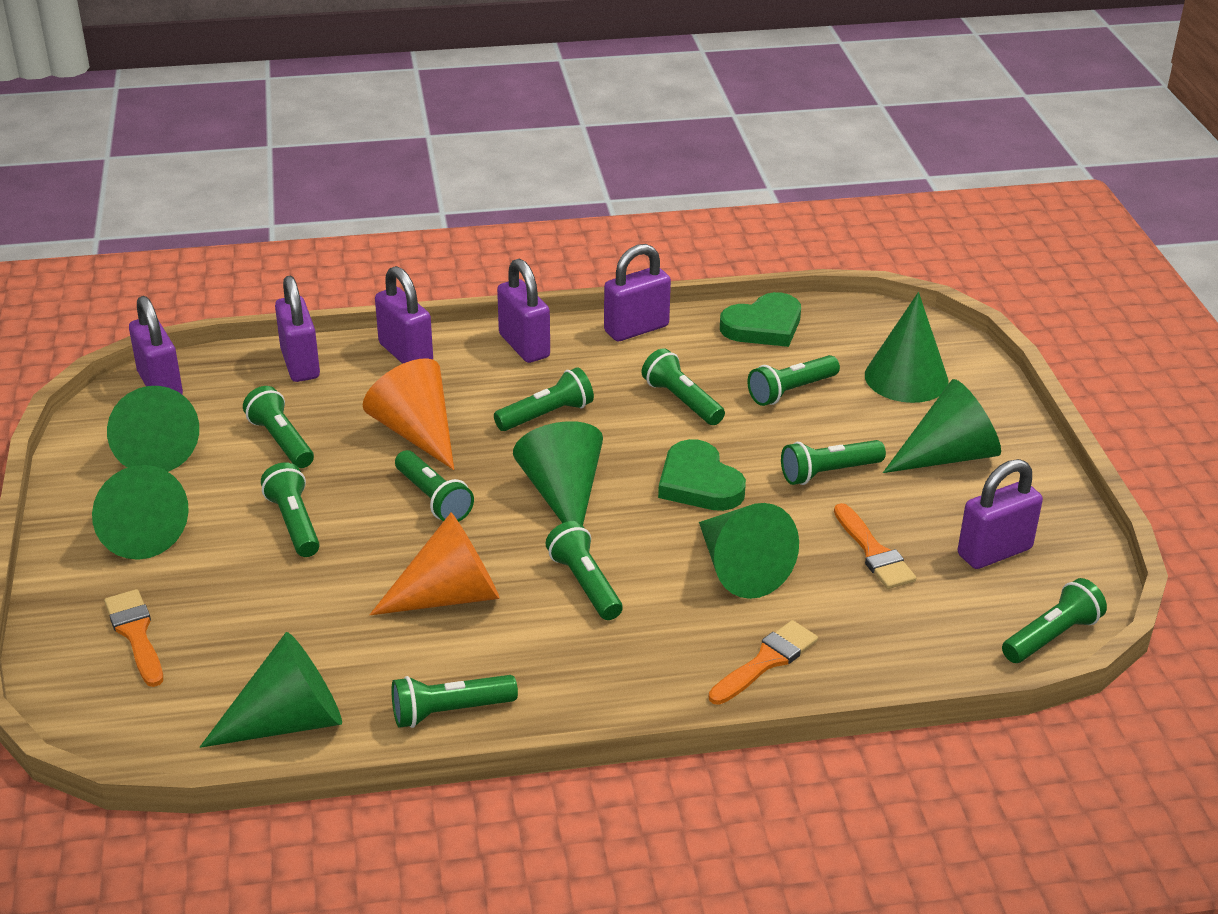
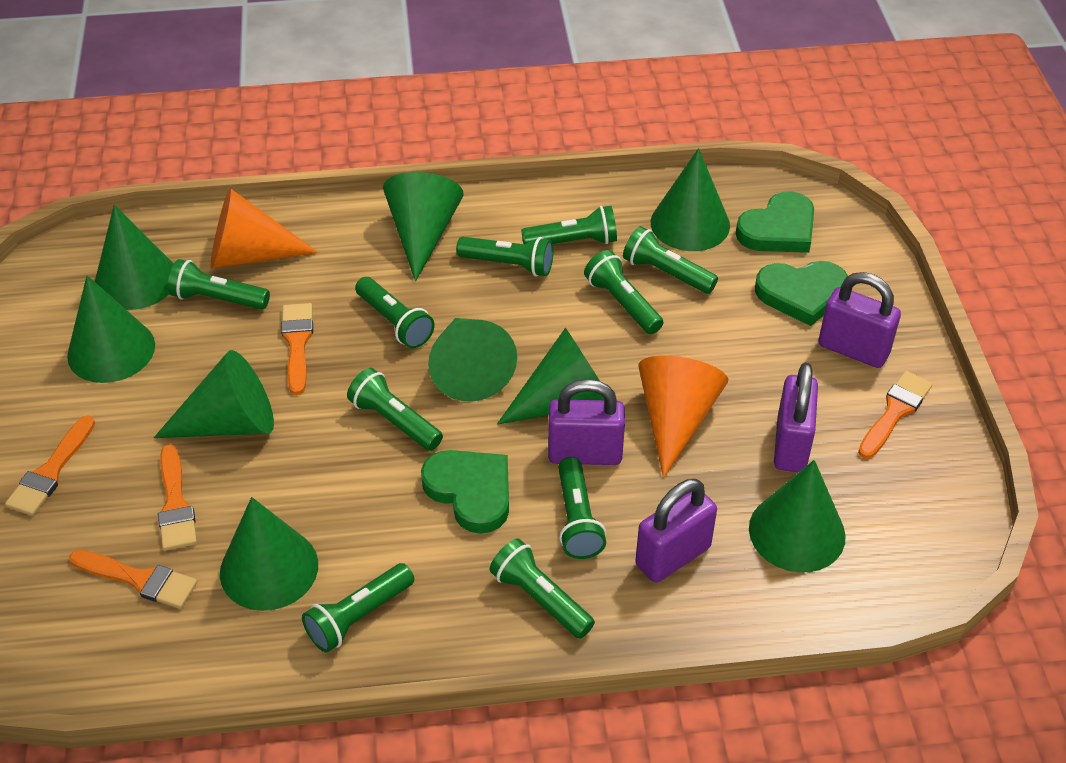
green cone: [92,465,189,560] [107,386,199,472] [200,632,342,748] [513,421,603,525] [699,503,799,599] [865,292,948,403] [883,379,1001,473] = 7 -> [67,275,155,383] [95,205,174,310] [154,350,274,438] [220,497,318,611] [383,172,464,281] [428,318,517,402] [497,327,604,425] [651,148,730,251] [749,460,846,573] = 9
green heart: [658,439,746,511] [720,292,801,347] = 2 -> [421,450,509,534] [736,191,814,253] [755,261,848,326] = 3
orange brush: [104,589,163,687] [709,620,818,705] [834,503,916,589] = 3 -> [5,415,95,516] [69,550,197,609] [158,444,197,551] [281,303,313,395] [858,371,933,459] = 5
purple padlock: [129,296,183,394] [275,276,320,382] [375,266,433,364] [497,259,550,363] [604,244,671,341] [958,459,1043,569] = 6 -> [548,379,625,465] [636,479,717,583] [774,363,818,473] [819,272,901,368] = 4

